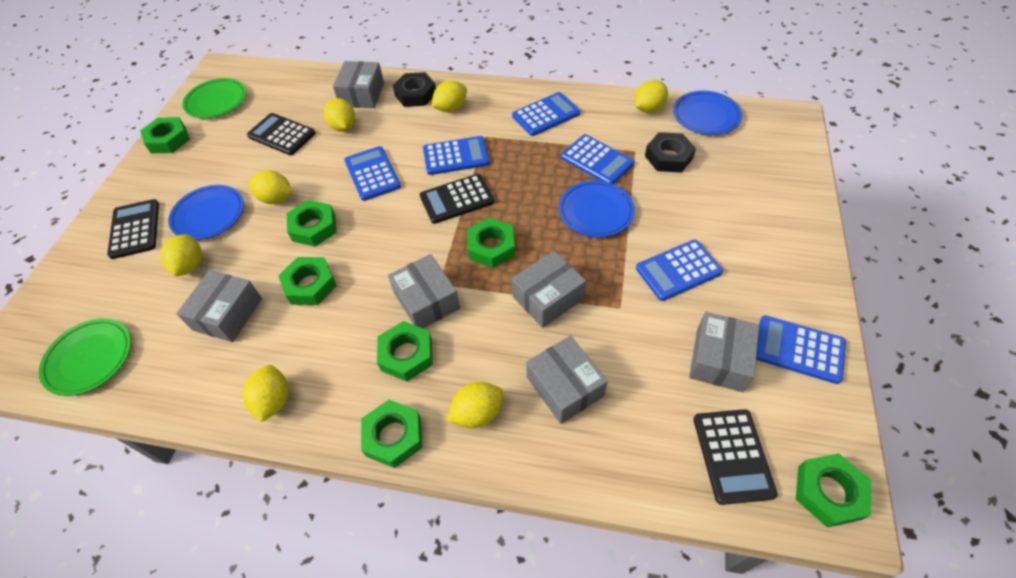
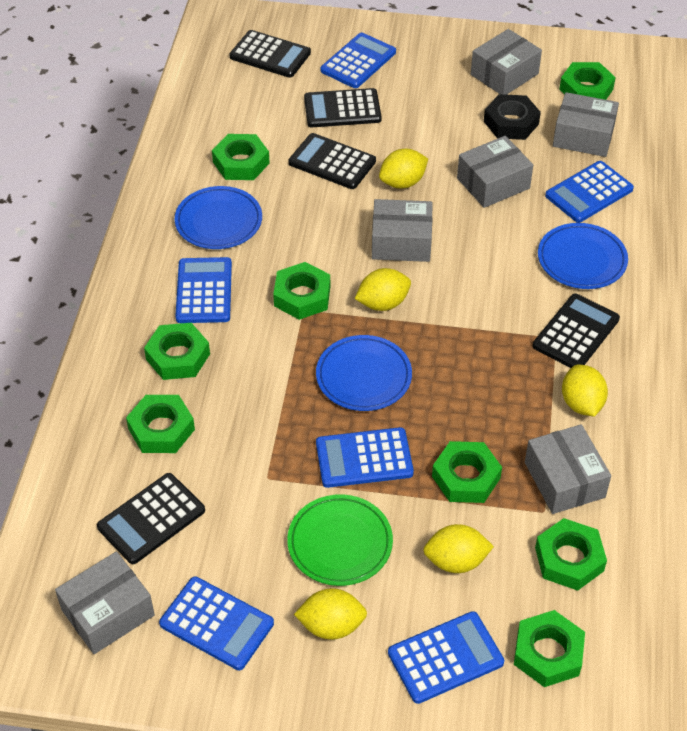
black calculator: [107,199,159,259] [247,113,316,155] [420,174,494,224] [693,409,778,505] = 4 -> [97,473,205,564] [229,30,311,78] [289,133,376,189] [304,88,382,127] [533,293,620,368] = 5
black nut: [393,72,436,107] [645,132,696,173] = 2 -> [484,94,541,140] = 1
green nut: [140,117,190,153] [278,257,337,305] [287,200,337,247] [361,400,422,468] [377,321,432,382] [467,217,515,268] [796,453,871,527] = 7 -> [126,395,195,453] [144,323,210,380] [212,134,270,180] [273,262,330,320] [432,441,502,503] [514,610,585,687] [535,518,607,591] [559,62,616,100] = 8
green plate: [39,318,131,396] [182,78,246,118] = 2 -> [287,494,393,586] = 1
yellow lemon: [161,234,202,276] [243,365,289,423] [249,171,293,204] [324,98,355,131] [432,80,467,112] [447,382,503,428] [635,80,668,113] = 7 -> [294,588,367,640] [355,268,411,311] [379,149,428,188] [423,524,494,573] [562,365,608,417] = 5

